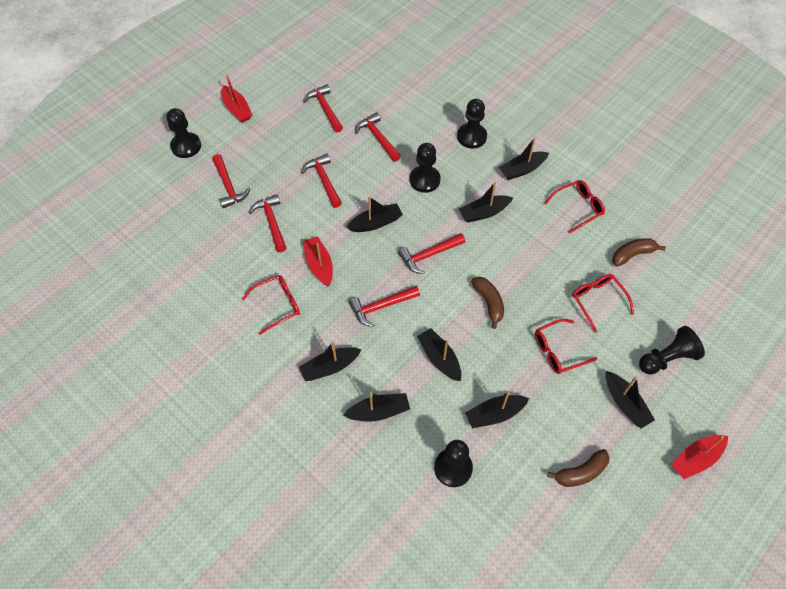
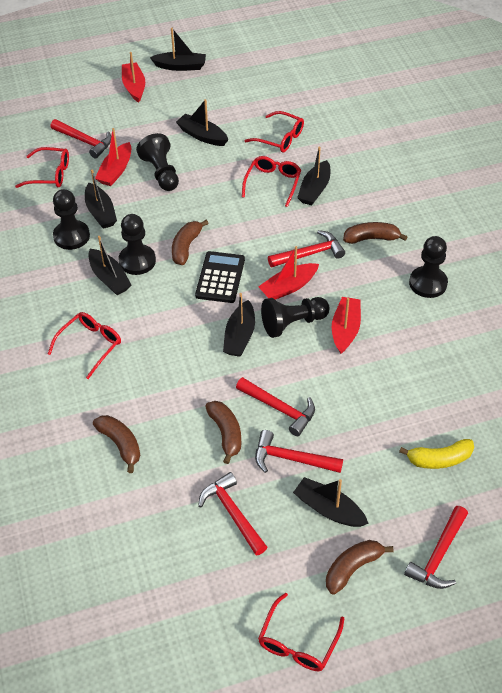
black boat: [299,341,362,381] [343,392,410,421] [347,196,403,232] [417,328,461,381] [459,182,513,222] [465,391,529,428] [499,137,549,180] [606,371,655,429] = 8 -> [85,169,117,229] [88,236,131,295] [150,28,206,71] [176,99,228,146] [223,293,255,357] [293,477,369,527] [297,147,330,206] = 7
black calculator: none = 0 -> [195,251,245,303] = 1
brown banana: [471,277,504,329] [547,449,610,487] [612,238,666,267] = 3 -> [93,415,140,473] [172,220,209,265] [205,401,241,464] [326,540,394,595] [343,222,407,244] = 5
red boat: [221,74,252,123] [303,236,333,286] [671,435,728,479] = 3 -> [95,128,131,186] [122,52,145,103] [258,246,319,300] [332,297,361,354] = 4
red glasses: [242,275,300,335] [535,319,597,374] [544,180,605,234] [572,274,634,333] = 4 -> [15,147,69,188] [48,312,121,379] [242,156,301,207] [244,111,304,152] [258,593,344,671] = 5
red hammer: [212,154,250,208] [249,194,286,252] [301,154,342,208] [304,84,343,133] [349,286,420,327] [355,112,401,162] [398,233,465,274] = 7 -> [51,119,111,159] [198,472,267,556] [236,377,315,436] [255,430,343,473] [268,230,345,268] [404,506,468,589] = 6
yellow banana: none = 0 -> [399,439,474,469] = 1

